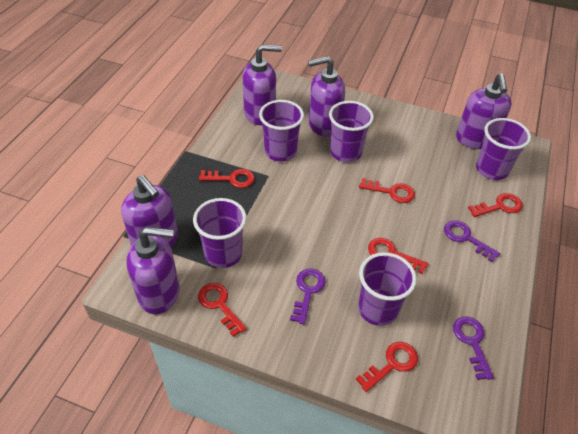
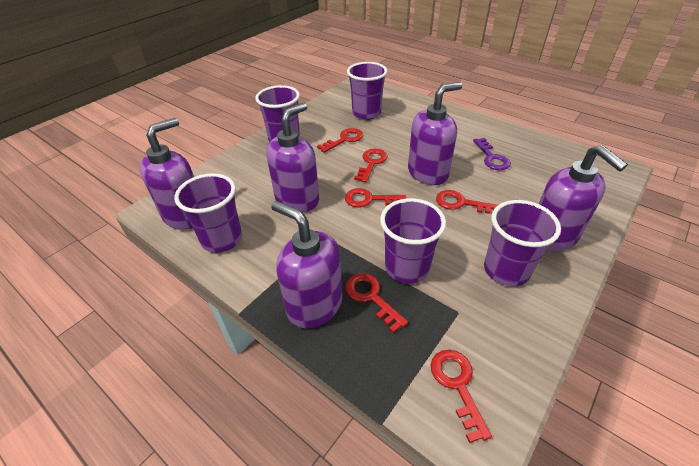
purple key: [290,269,326,325] [444,220,500,262] [453,317,494,380] = 3 -> [473,138,511,170] = 1

